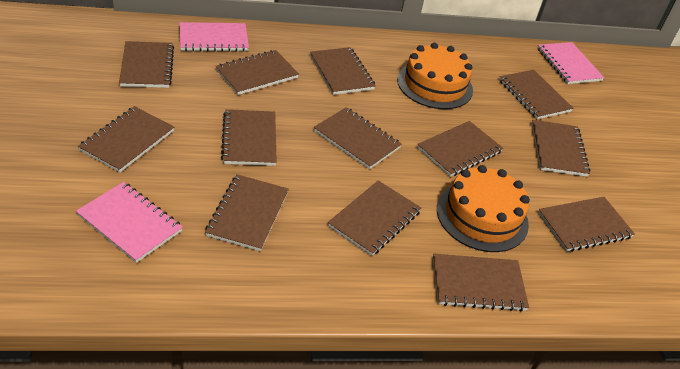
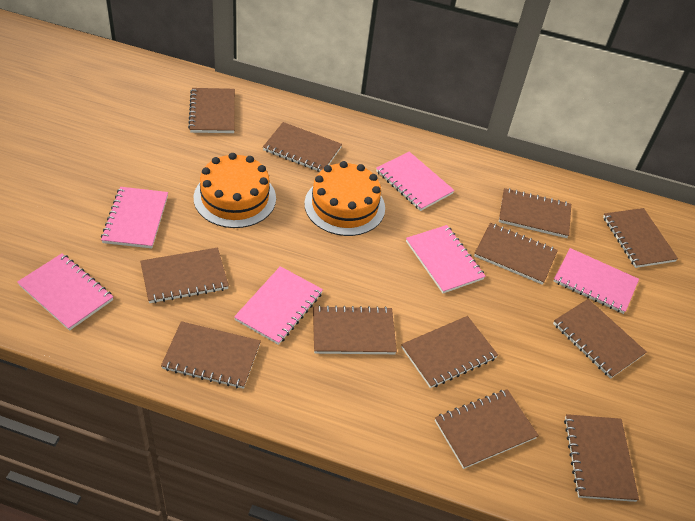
brown notebook: [78,106,174,173] [119,41,174,88] [205,174,289,251] [216,50,299,95] [221,109,277,166] [310,47,376,95] [314,107,402,169] [328,180,421,256] [417,121,503,177] [433,254,529,312] [499,70,574,119] [532,120,590,177] [538,197,635,252] = 13 -> [140,248,229,303] [161,321,261,389] [188,88,235,133] [263,122,342,172] [313,305,397,354] [401,316,498,388] [435,389,539,469] [474,223,558,285] [499,188,571,238] [553,299,647,379] [564,414,639,502] [603,208,678,268] = 12
pink notebook: [76,182,183,263] [179,22,249,52] [537,42,604,84] = 3 -> [17,253,113,331] [101,187,168,248] [234,266,323,345] [376,152,455,211] [406,225,486,293] [553,248,639,314] = 6

